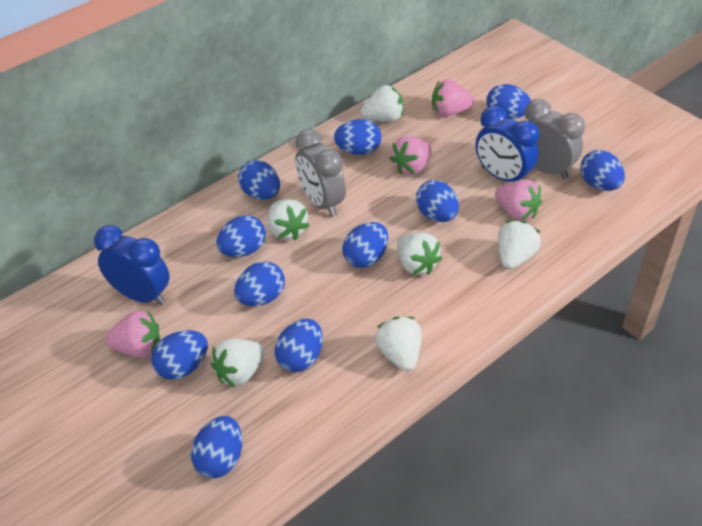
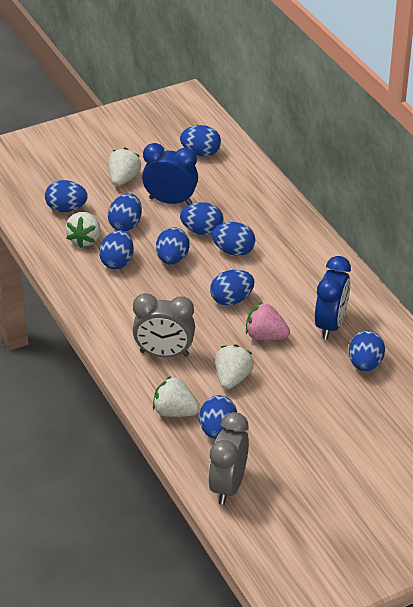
blue egg: [151,330,208,380] [191,416,242,478] [216,215,266,257] [234,261,285,306] [238,160,280,200] [275,319,323,372] [334,119,381,155] [342,222,388,268] [416,180,459,222] [486,84,531,119] [580,150,625,191] = 11 -> [45,180,88,212] [99,230,134,269] [108,194,142,231] [156,227,190,264] [180,125,221,157] [180,202,224,235] [199,395,237,439] [210,270,255,306] [212,222,255,256] [349,330,385,371] = 10
pink strawberry: [105,310,160,358] [390,136,431,175] [432,79,474,117] [495,179,542,221] = 4 -> [246,302,290,340] = 1
white strawberry: [211,339,265,387] [268,199,310,240] [361,85,403,122] [375,317,422,371] [397,233,442,275] [498,221,541,269] = 6 -> [65,212,100,248] [108,148,141,186] [153,376,200,417] [215,344,254,389] = 4

